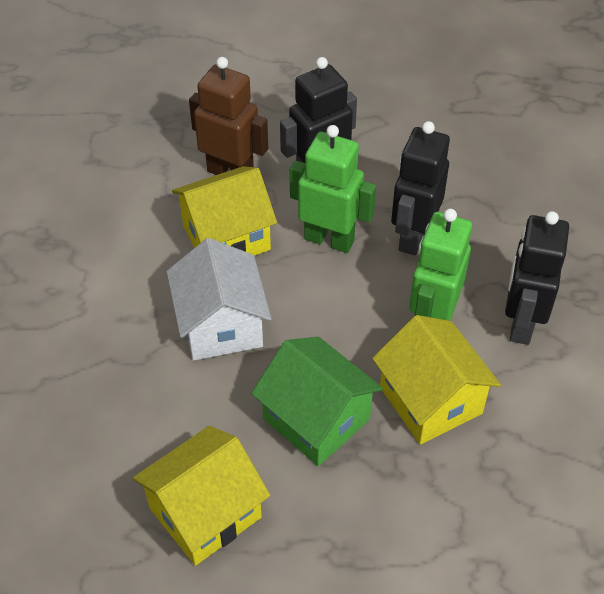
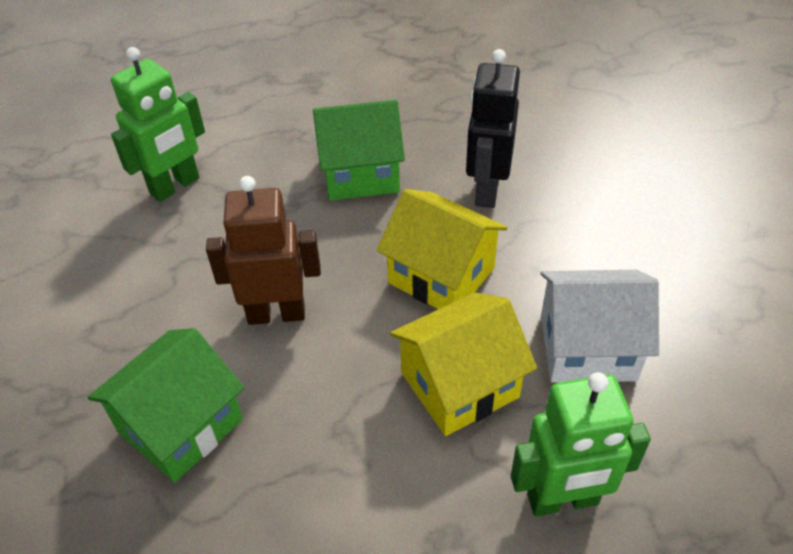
black robot: [280,57,357,163] [391,121,450,255] [505,211,569,345] = 3 -> [466,49,520,208] = 1
green house: [251,337,383,466] = 1 -> [87,328,244,482] [313,100,405,201] = 2
yellow house: [133,426,270,566] [172,166,277,256] [372,315,501,445] = 3 -> [376,189,508,309] [390,293,537,436] = 2

